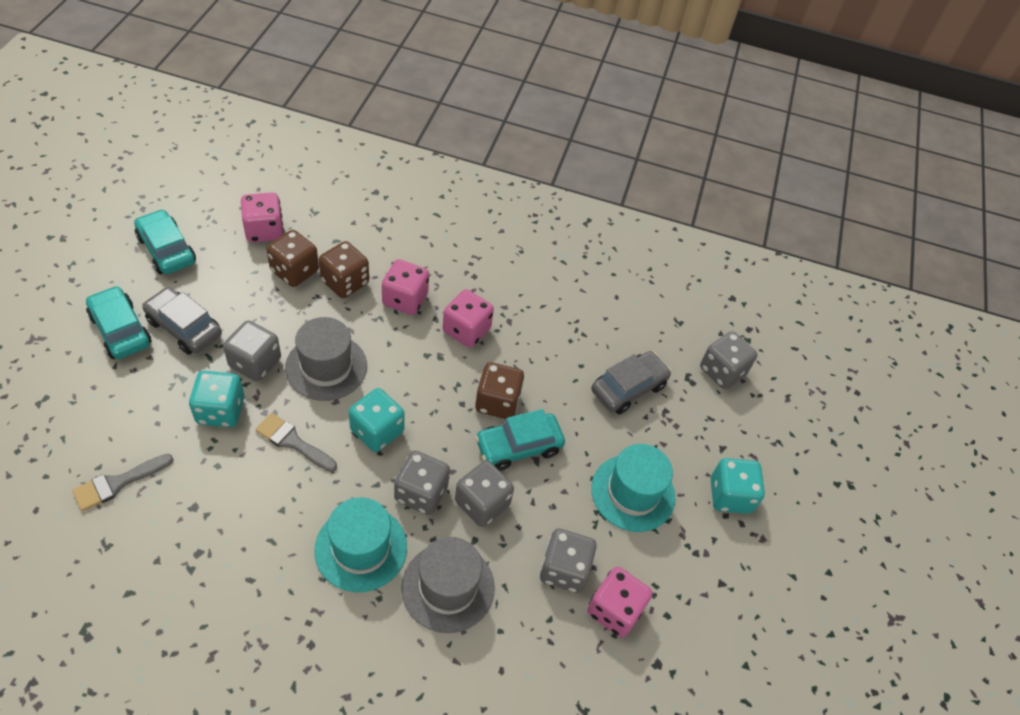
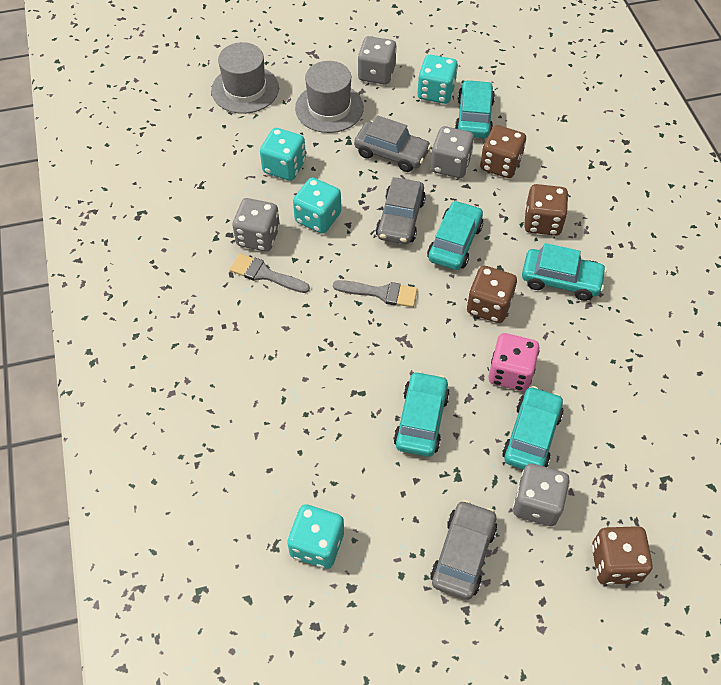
brown dice: [266,230,319,287] [319,241,369,298] [475,362,524,419] = 3 -> [467,266,517,323] [480,125,526,178] [524,184,568,236] [592,526,653,585] = 4
grey car: [142,287,222,355] [591,351,671,414] = 2 -> [354,115,431,172] [376,177,426,244] [430,500,497,600] = 3
grey dice: [223,320,281,382] [394,451,450,515] [455,460,514,527] [540,528,596,593] [700,331,758,389] = 5 -> [233,198,280,252] [358,36,397,85] [431,126,474,178] [513,463,570,526] = 4
pink dice: [241,192,284,243] [382,259,429,315] [443,289,494,348] [588,567,652,637] = 4 -> [488,333,540,391] = 1
turquoise car: [86,286,151,359] [134,209,196,274] [475,409,565,471] = 3 -> [394,371,450,457] [427,200,483,270] [455,80,495,138] [502,386,564,470] [522,243,607,301] = 5
turquoise dice: [189,371,244,428] [349,388,405,452] [711,458,765,514] = 3 -> [260,128,306,181] [287,504,344,569] [293,177,341,234] [418,55,458,104] = 4
turquoise hat: [314,497,407,592] [591,444,675,532] = 2 -> none = 0

